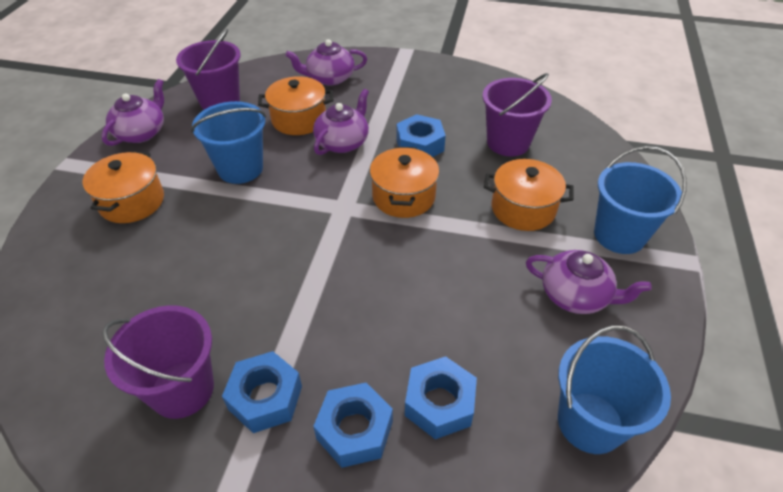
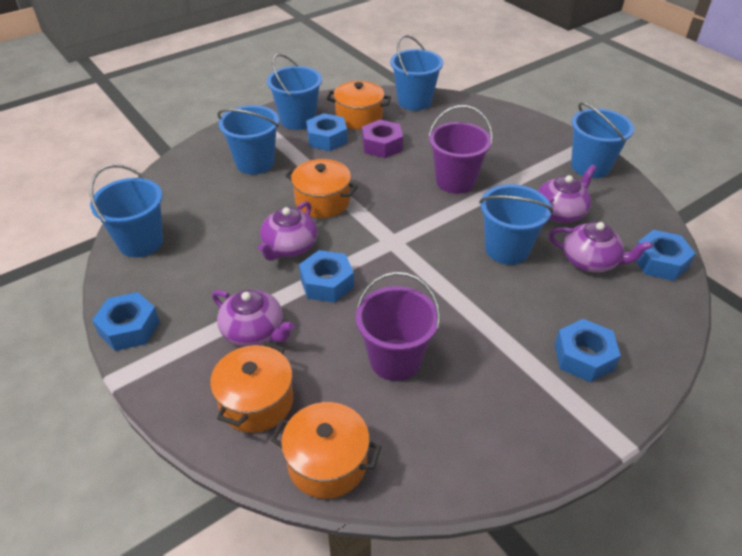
blue bucket: [191,101,266,184] [558,325,671,454] [594,146,687,254] = 3 -> [90,164,163,257] [218,105,279,175] [267,54,322,130] [390,35,443,111] [479,184,553,265] [571,102,634,178] = 6
blue nut: [222,351,302,433] [313,383,393,468] [396,114,446,157] [405,356,477,439] = 4 -> [92,292,160,351] [299,250,354,303] [306,113,347,151] [555,319,621,383] [636,230,696,281] = 5
purple bucket: [102,305,214,419] [176,29,241,110] [482,73,552,156] = 3 -> [356,272,441,381] [429,105,493,194] = 2
purple nut: none = 0 -> [362,120,403,158] = 1

